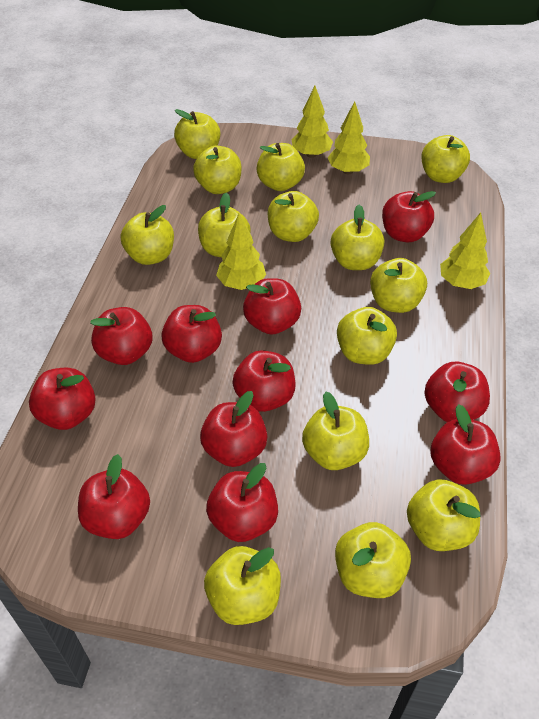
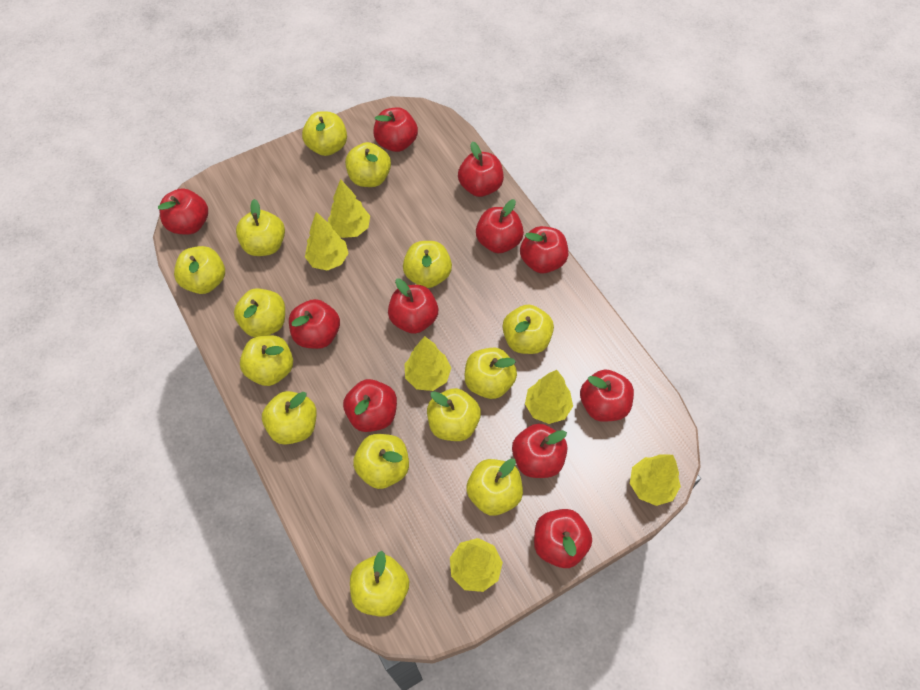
yellow tree: [216,214,266,290] [292,86,333,158] [328,101,370,174] [440,212,490,289] = 4 -> [305,212,348,270] [328,179,370,238] [405,336,451,391] [450,538,503,592] [525,370,573,424] [630,455,681,506] = 6

